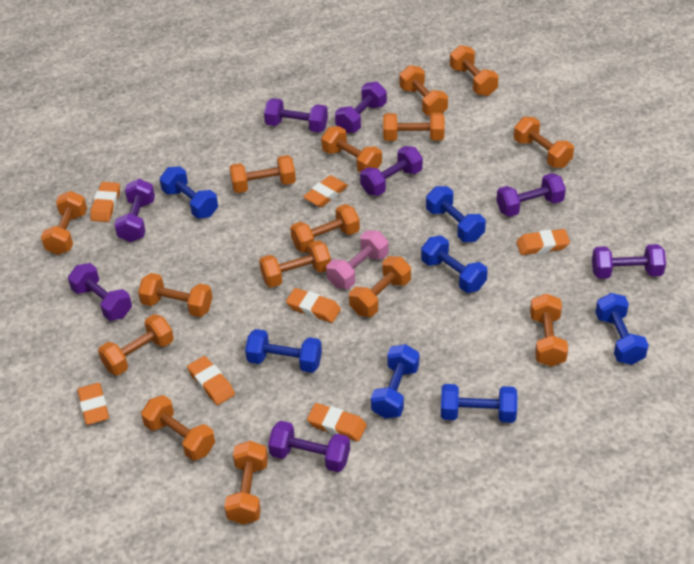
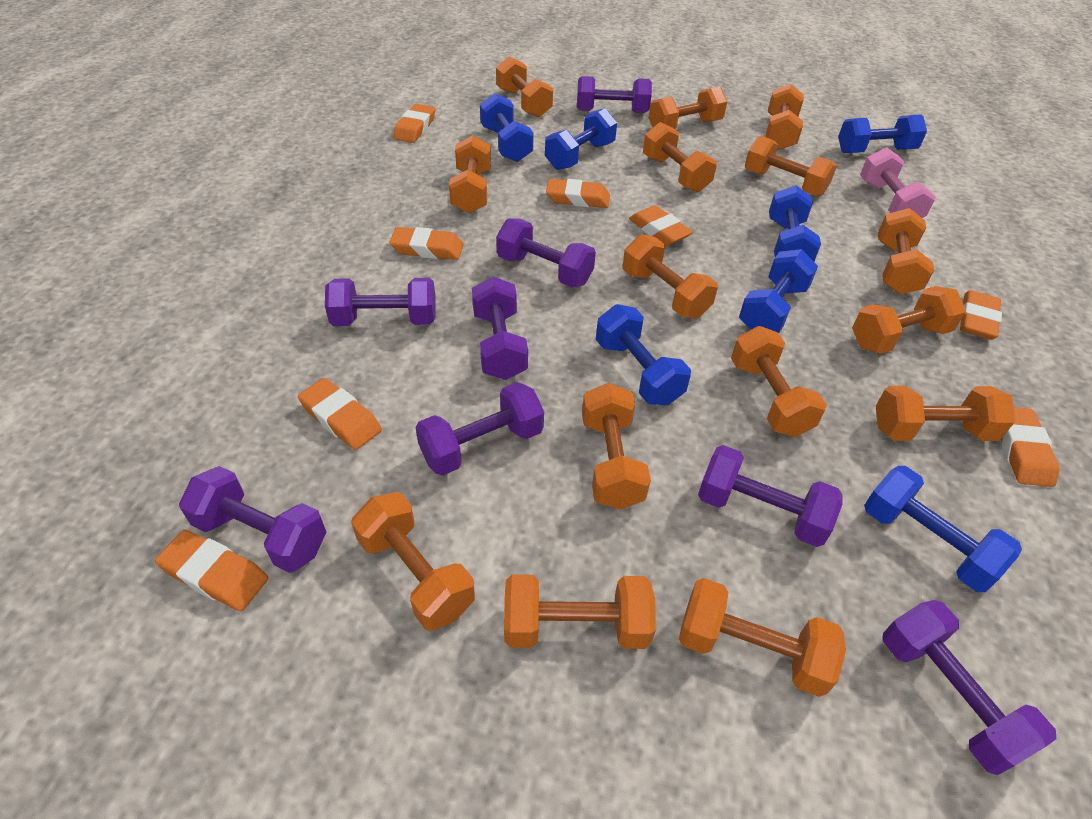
orange eraser: [77,383,109,425] [90,182,120,222] [187,356,235,405] [286,288,341,323] [303,175,348,207] [307,403,367,441] [516,229,570,255] = 7 -> [155,530,268,611] [298,378,382,450] [389,227,463,260] [393,104,435,143] [546,179,610,208] [629,205,693,246] [960,290,1002,340] [1001,407,1059,487] = 8

